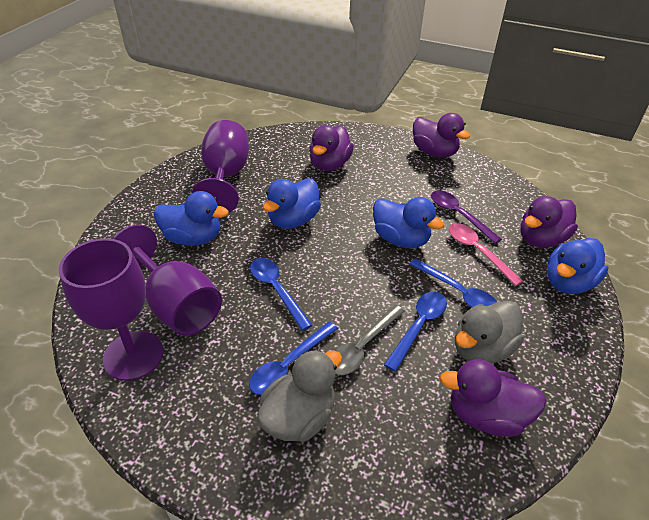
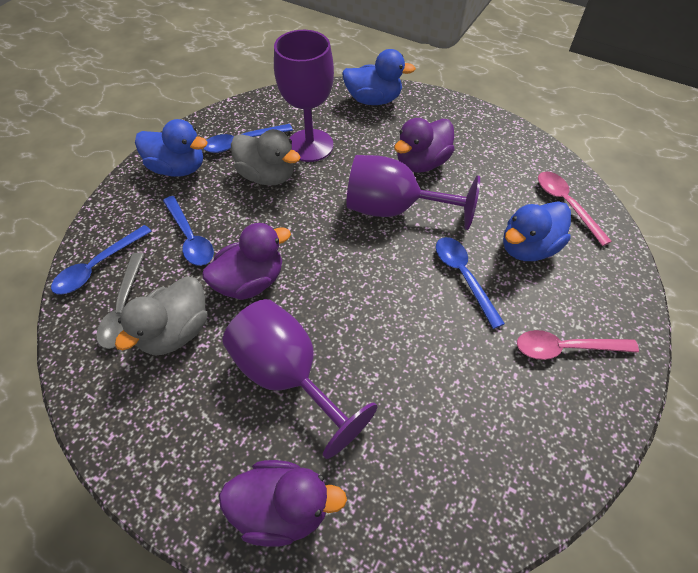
blue duck: [154,191,229,246] [263,178,321,229] [373,197,444,248] [547,238,609,294] = 4 -> [135,119,208,177] [342,49,416,105] [503,201,571,261] = 3
pink spoon: [449,223,523,286] = 1 -> [517,330,639,360] [538,171,612,246] = 2
purple duck: [309,125,354,171] [413,113,470,158] [440,359,546,437] [521,196,578,248] = 4 -> [202,223,291,300] [219,460,347,547] [394,118,455,173] = 3
purple spoon: [431,190,502,244] = 1 -> none = 0

